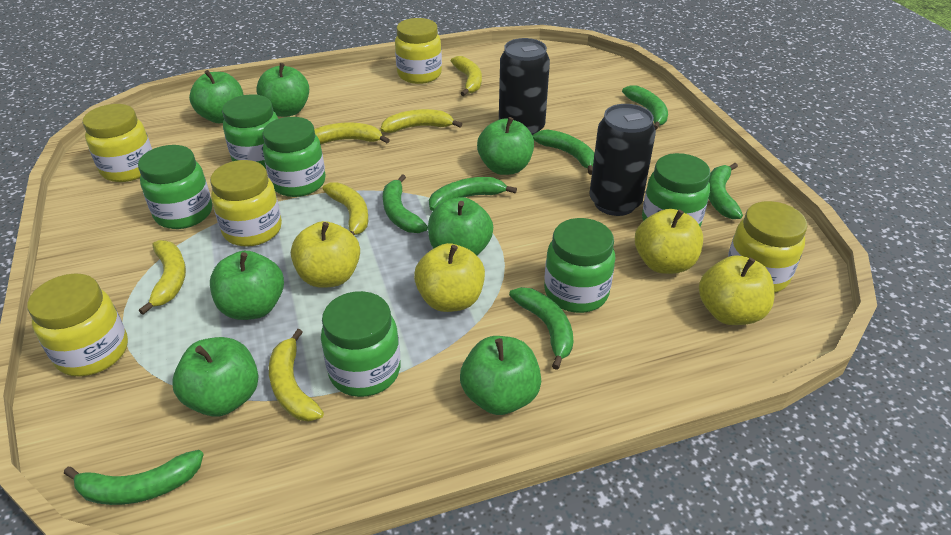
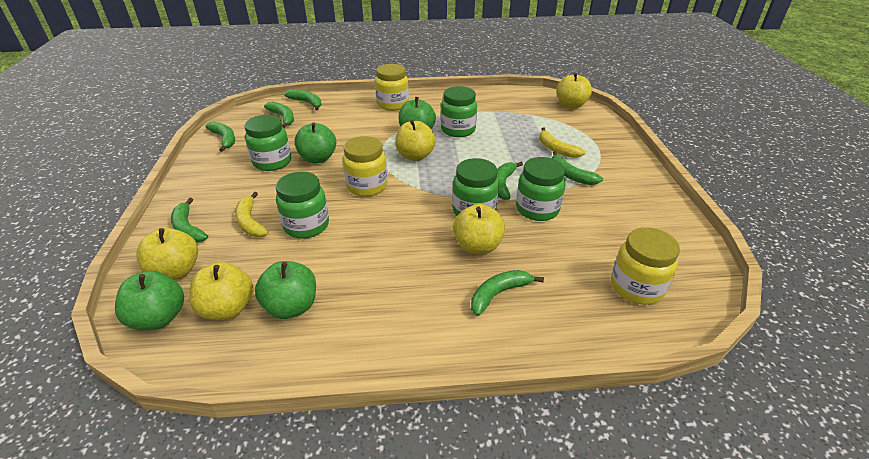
black can: [499,38,550,135] [589,104,656,216] = 2 -> none = 0
green apple: [172,337,258,417] [189,70,244,123] [210,251,284,320] [256,63,309,117] [428,197,493,255] [460,336,541,415] [477,117,534,175] = 7 -> [115,271,184,330] [255,261,316,319] [295,122,336,163] [399,97,436,129] = 4
green jar: [138,145,212,229] [222,94,278,169] [263,117,326,197] [321,291,401,397] [544,218,616,313] [642,153,711,227] = 6 -> [244,115,291,171] [276,172,329,239] [441,86,477,137] [452,158,499,216] [516,157,566,221] = 5
yellow apple: [291,221,360,288] [414,243,485,312] [635,209,703,274] [699,255,774,325] = 4 -> [136,228,198,280] [189,262,253,320] [395,120,436,161] [453,204,505,254] [556,73,592,109] = 5
yellow banana: [139,240,186,315] [269,329,324,422] [314,122,390,144] [322,183,368,235] [381,109,462,133] [451,56,482,96] = 6 -> [235,192,269,237] [539,127,586,158] = 2
yellow jar: [27,274,128,376] [82,104,152,182] [210,160,282,247] [395,18,442,84] [728,201,807,293] = 5 -> [343,136,387,197] [375,64,409,111] [611,227,680,305] = 3

